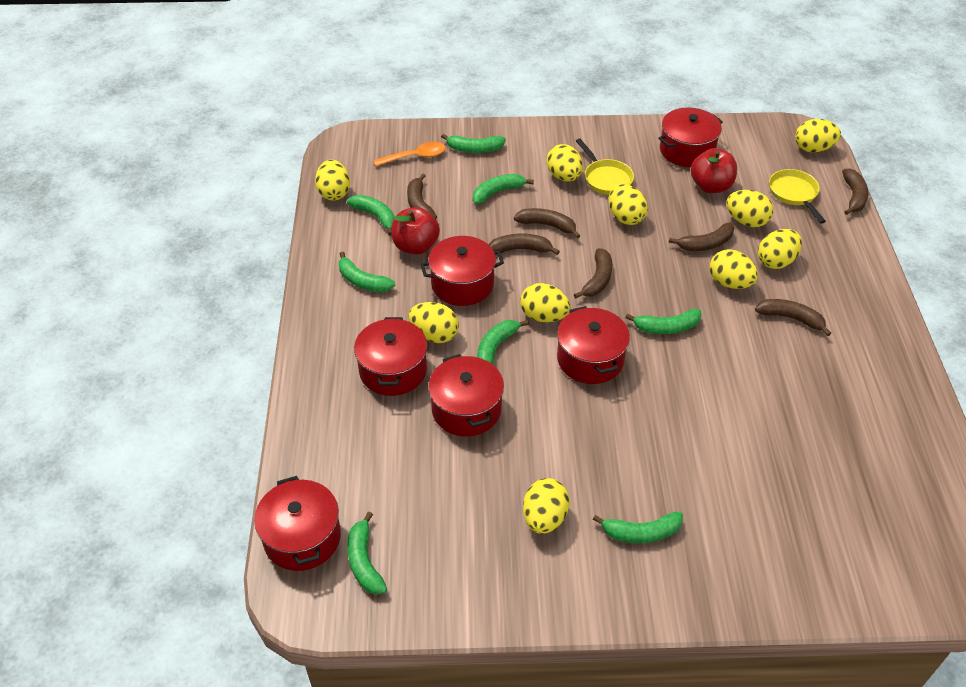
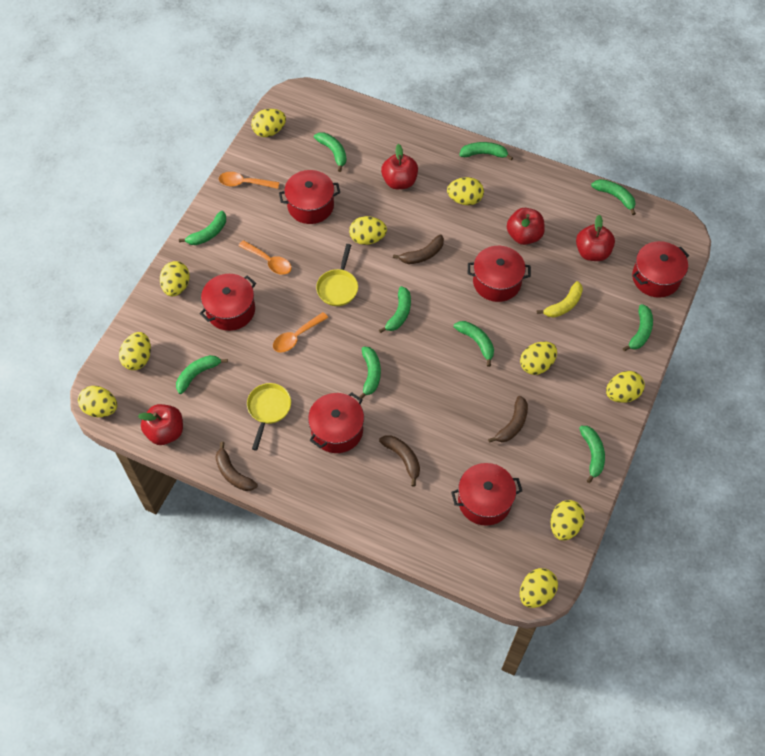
brown banana: [407,173,437,219] [489,234,560,255] [514,208,580,238] [574,248,612,299] [669,223,734,251] [755,299,832,336] [842,169,869,215] = 7 -> [215,442,258,491] [379,435,420,487] [393,235,444,264] [488,396,528,443] = 4
green banana: [339,252,395,292] [347,195,395,236] [347,512,387,594] [441,134,506,153] [473,174,534,204] [477,320,529,364] [593,511,683,543] [625,309,701,334] = 8 -> [176,355,228,394] [179,211,226,245] [314,132,346,172] [359,347,381,399] [379,286,411,333] [454,321,494,367] [459,142,513,160] [579,426,605,483] [591,179,636,215] [623,304,653,351] = 10
orange spoon: [374,142,446,166] = 1 -> [219,172,279,189] [238,240,291,275] [273,312,328,353] = 3
red apple: [391,207,440,255] [691,148,737,193] = 2 -> [138,404,183,445] [381,144,418,189] [507,208,545,245] [576,215,615,261] = 4
yellow banana: none = 0 -> [537,281,583,318] = 1

